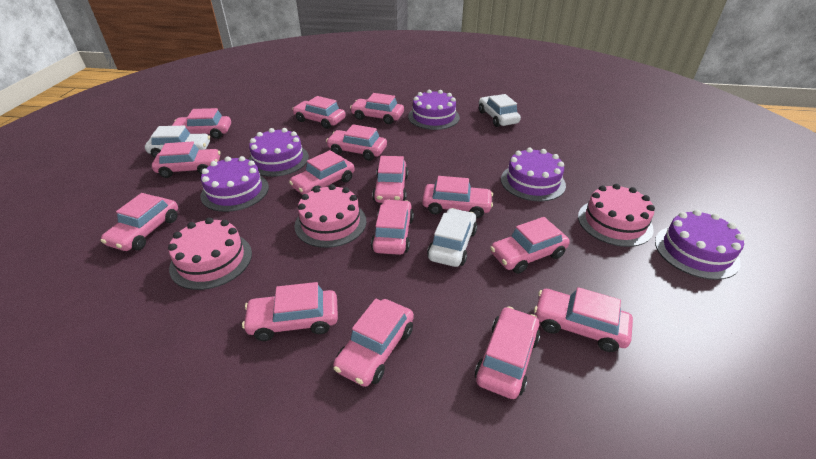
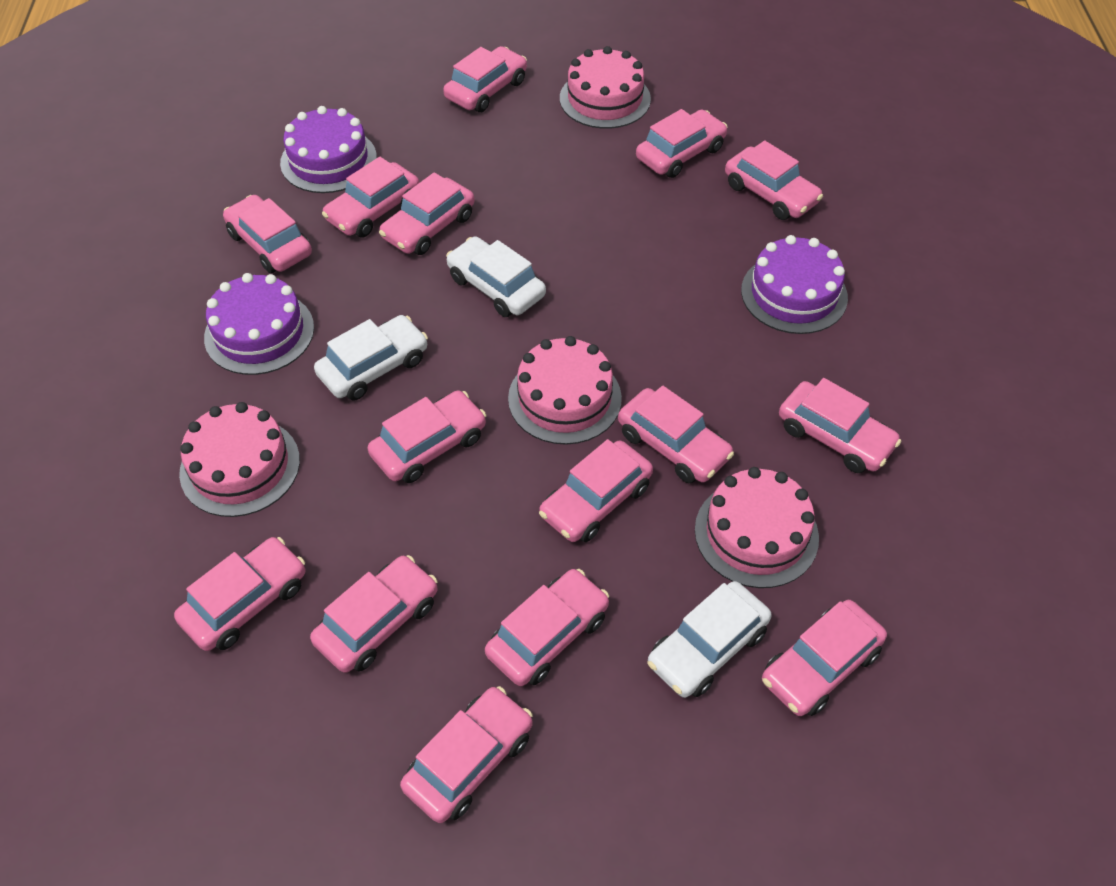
pink cake: [168,218,252,290] [294,184,366,248] [578,184,655,247] = 3 -> [179,402,300,517] [508,336,622,445] [560,46,651,129] [695,467,819,588] = 4
purple cake: [201,156,269,212] [249,128,309,177] [408,90,460,130] [501,148,566,201] [655,210,745,280] = 5 -> [204,273,314,375] [280,106,377,193] [741,235,848,334] = 3

